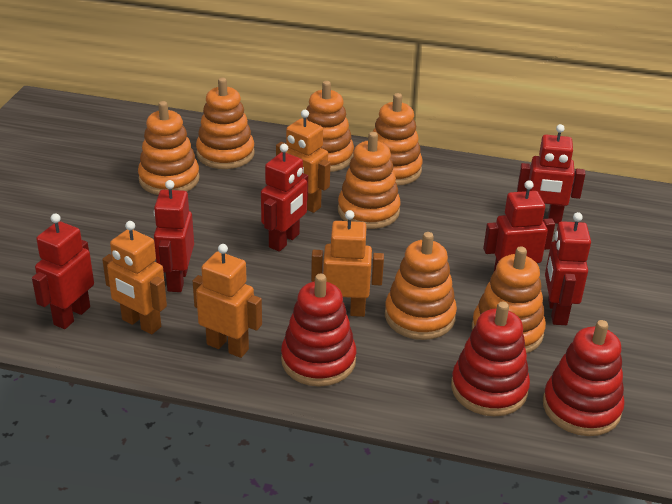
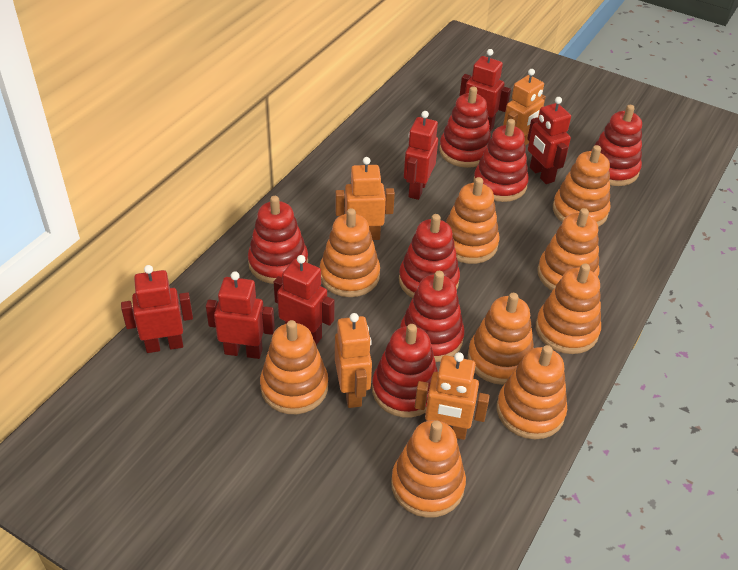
orange stacking toy: [138,101,200,195] [196,77,255,169] [306,81,354,172] [338,132,401,229] [373,93,423,186] [385,232,457,340] [472,246,546,354] = 7 -> [260,320,328,414] [320,208,380,297] [391,420,466,518] [446,177,500,264] [468,293,534,385] [497,345,567,440] [536,264,601,354] [537,208,600,291] [553,145,610,227] = 9
red stacking toy: [281,274,356,387] [451,302,530,416] [543,320,625,436] = 3 -> [248,196,308,284] [372,324,438,417] [399,214,460,298] [400,271,465,362] [439,86,491,168] [473,119,529,202] [591,105,642,186] = 7

